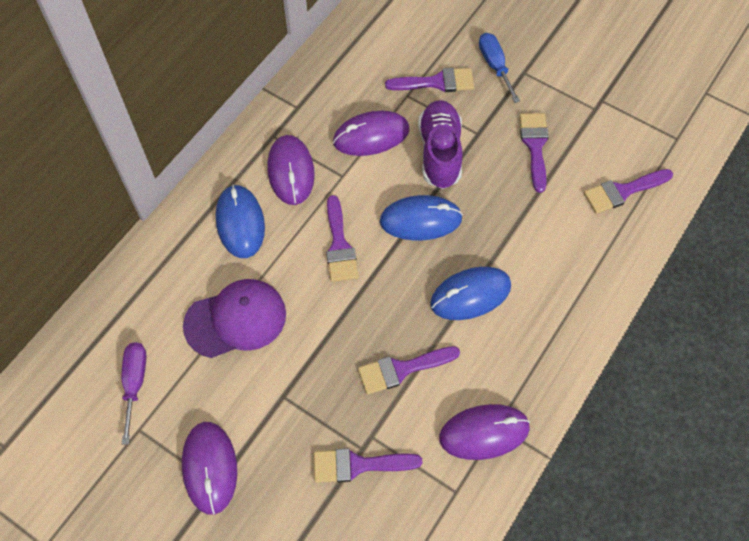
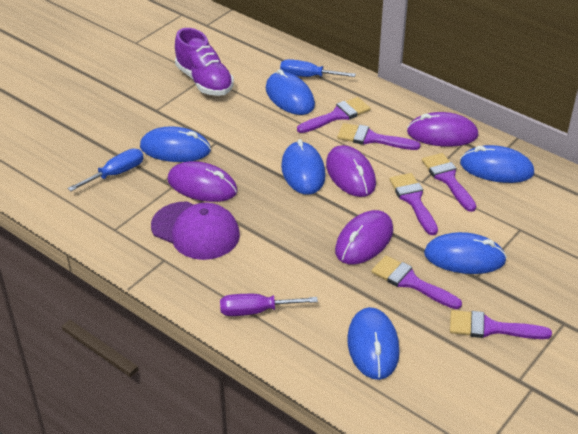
blue mouse: [216,185,265,258] [380,195,463,240] [430,267,511,320] = 3 -> [140,126,211,162] [266,69,315,115] [281,139,326,195] [347,307,400,380] [424,232,507,274] [460,145,534,183] = 6
blue screwdriver: [479,33,520,103] = 1 -> [67,149,144,192] [280,59,356,77] = 2

